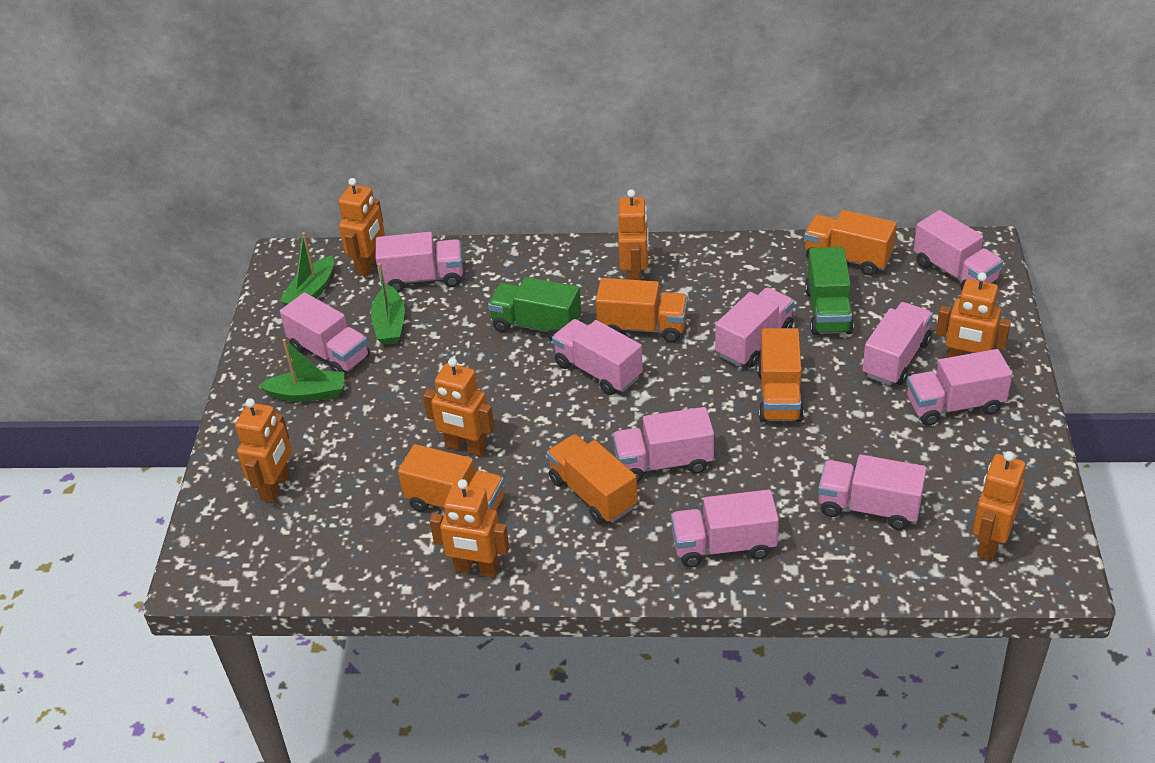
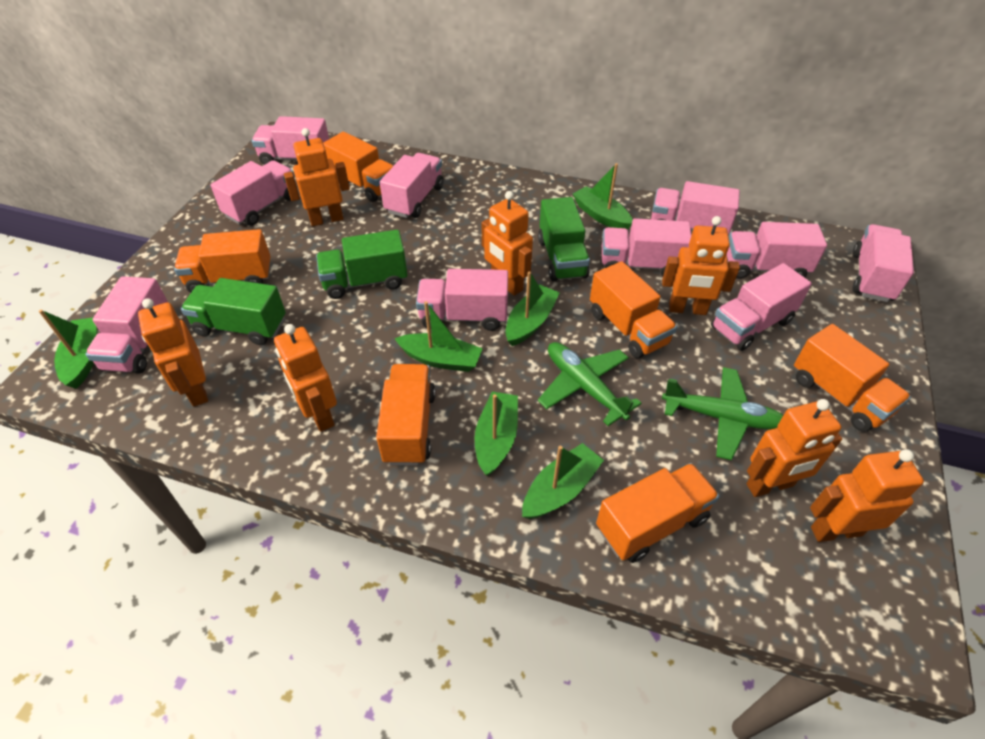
green boat: [258,339,345,402] [279,232,334,305] [371,263,405,345] = 3 -> [39,310,98,389] [394,301,483,372] [475,392,518,476] [506,271,560,346] [522,443,604,519] [573,163,633,230] = 6
green plane: none = 0 -> [538,342,642,426] [662,367,783,460] = 2
green truck: [488,277,581,341] [805,247,854,335] = 2 -> [181,278,286,345] [316,230,407,299] [538,197,590,281] = 3
orange truck: [398,444,504,512] [547,434,638,524] [596,278,688,342] [757,328,804,422] [804,210,897,276] = 5 -> [174,229,271,293] [323,132,393,202] [376,364,436,465] [590,261,677,358] [596,463,720,563] [794,324,911,432] = 6

